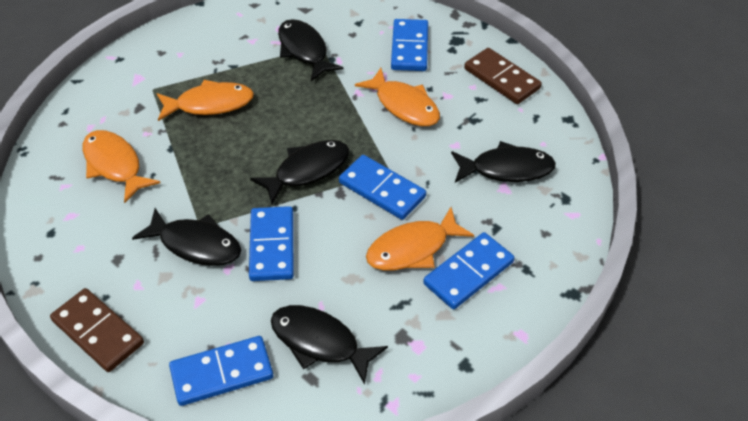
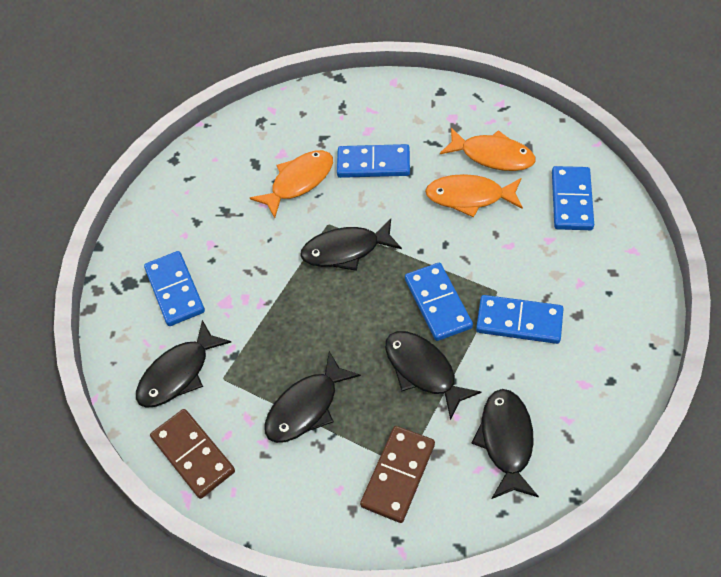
orange fish: [82,130,160,203] [157,80,254,121] [355,68,440,126] [366,207,474,270] = 4 -> [250,150,333,218] [425,174,523,218] [440,128,535,171] = 3

